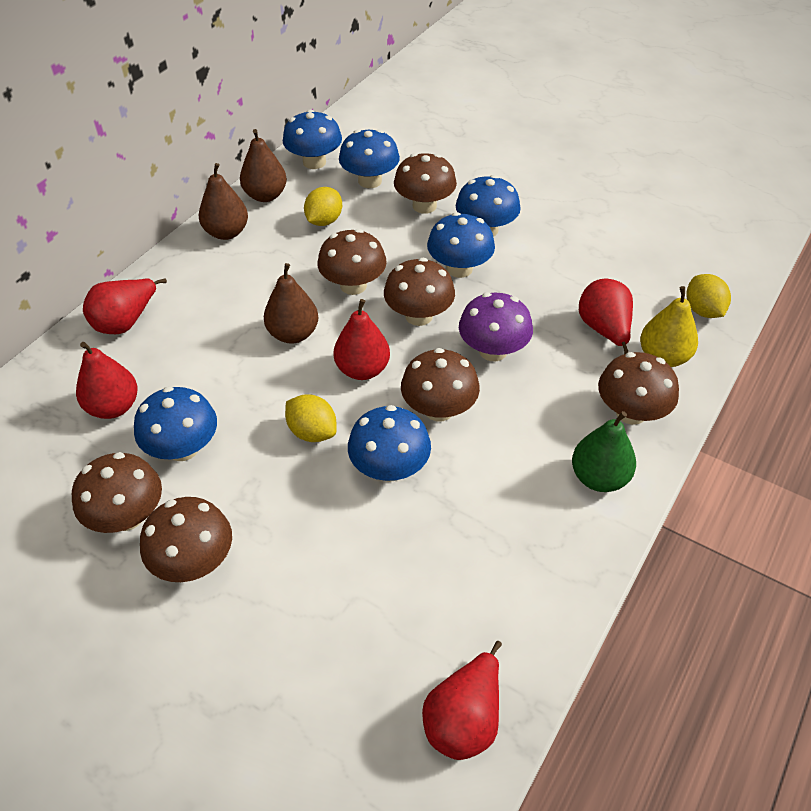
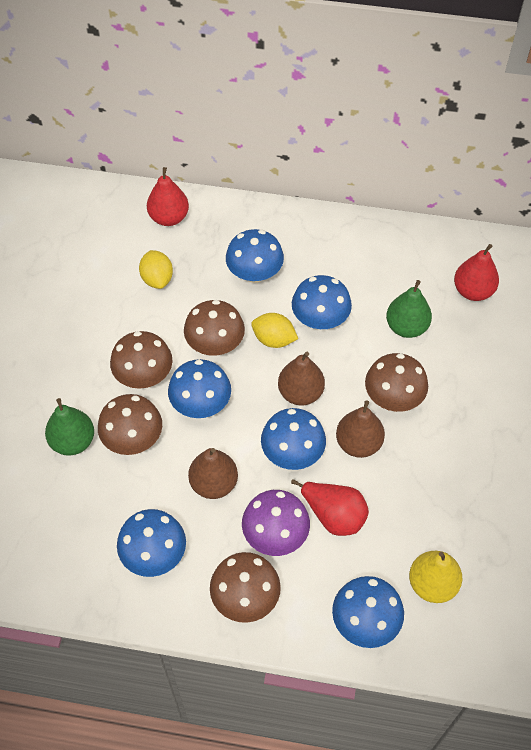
brown mushroom: [72,452,162,533] [140,497,232,582] [317,229,387,295] [384,258,455,326] [394,153,457,214] [401,348,480,421] [598,352,679,425] = 7 -> [98,394,162,455] [110,331,173,389] [184,300,245,356] [210,552,281,623] [365,353,428,412] = 5
green pear: [572,411,636,492] = 1 -> [45,398,94,456] [386,280,432,338] = 2
red pear: [76,342,137,419] [83,278,167,334] [333,299,390,380] [422,641,502,760] [579,279,633,354] = 5 -> [147,167,189,226] [291,479,369,536] [454,244,499,301] = 3
yellow lemon: [285,394,337,442] [304,187,342,226] [687,274,731,318] = 3 -> [139,250,173,289] [251,313,298,348] = 2

